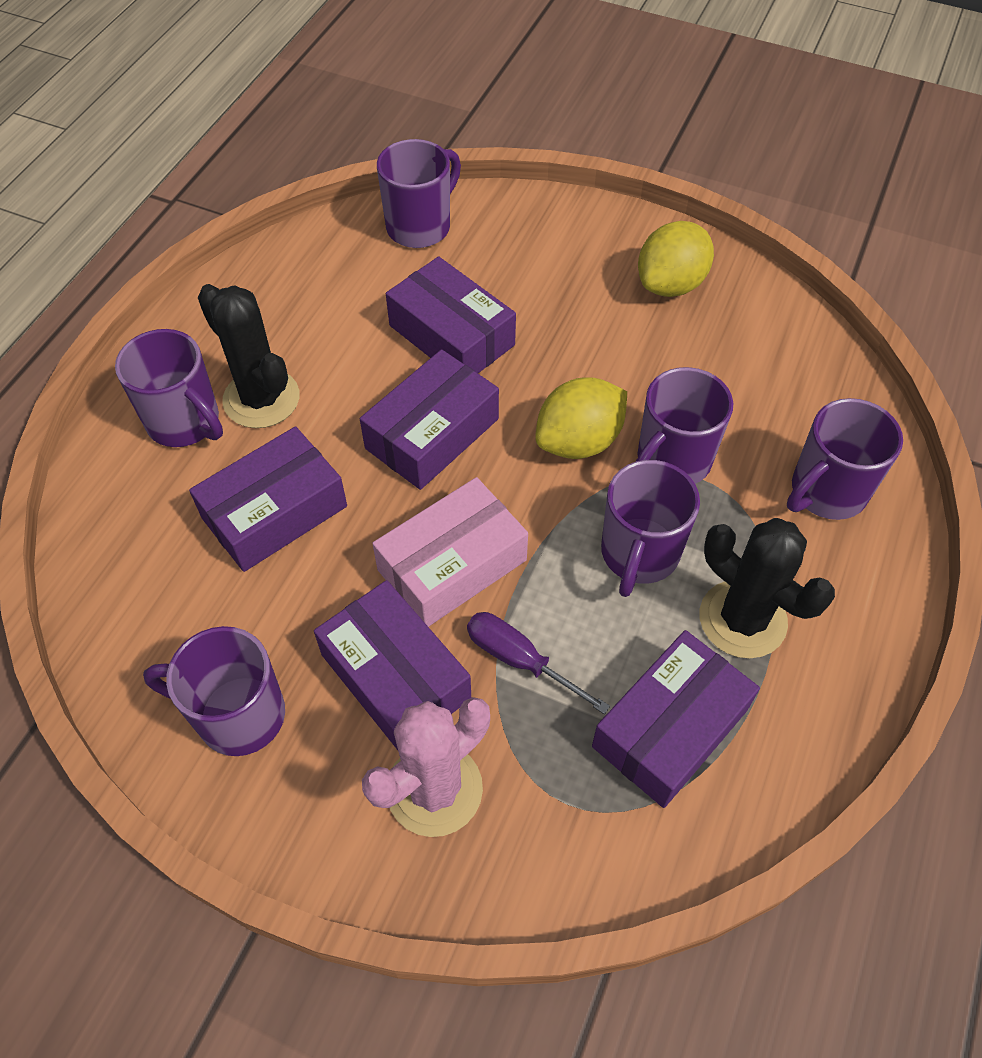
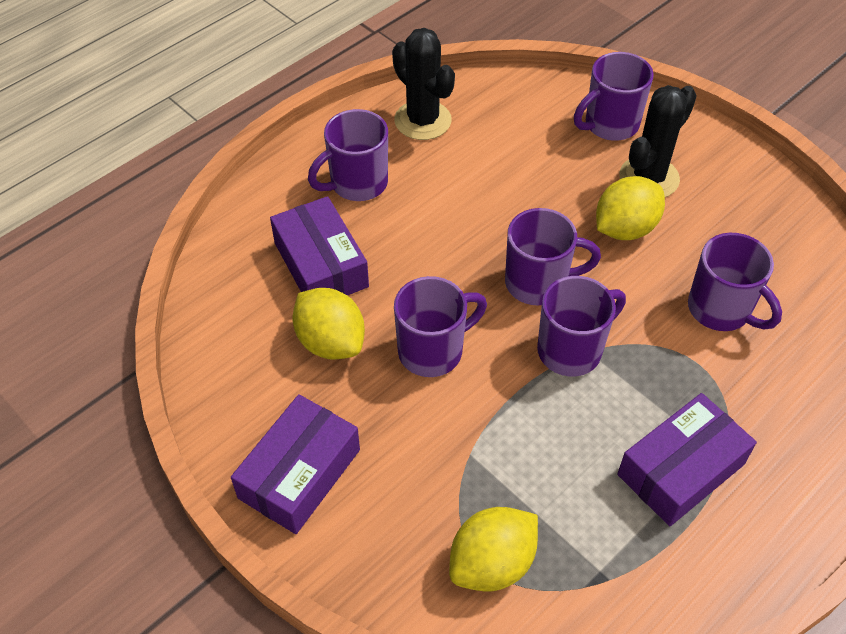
pink box: [372,477,528,627] = 1 -> none = 0
pink cactus: [362,697,490,837] = 1 -> none = 0
purple box: [189,426,347,572] [314,580,471,750] [360,349,499,490] [386,257,516,373] [592,630,760,808] = 5 -> [231,394,360,534] [270,196,369,295] [617,393,757,526] = 3
purple screwdriver: [467,612,610,714] = 1 -> none = 0
yellow lemon: [535,377,627,459] [638,221,714,297] = 2 -> [292,288,365,360] [449,507,538,591] [596,176,665,240] = 3

